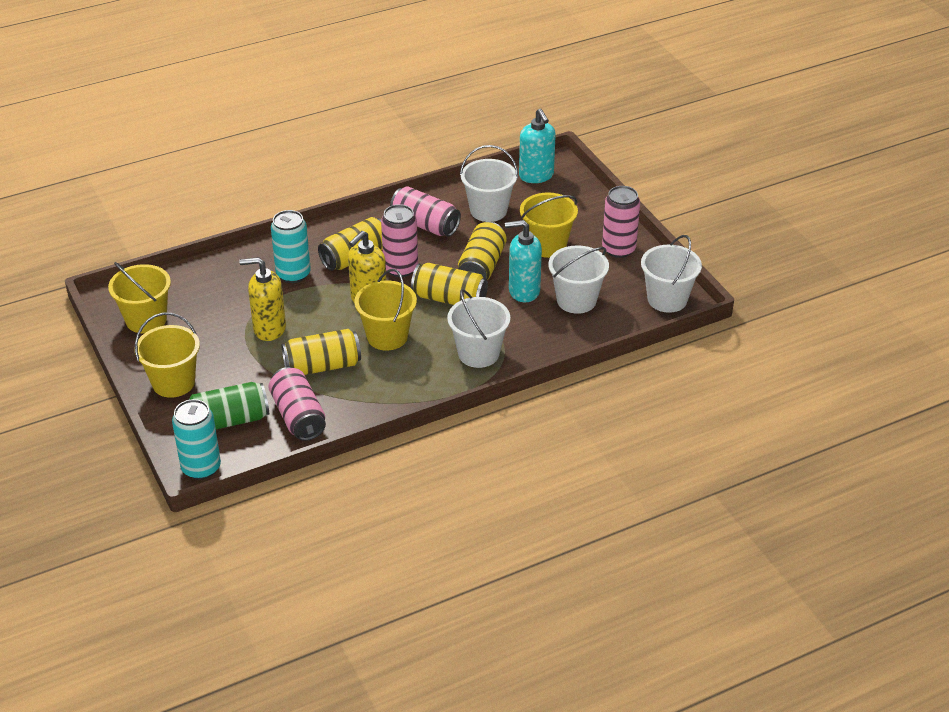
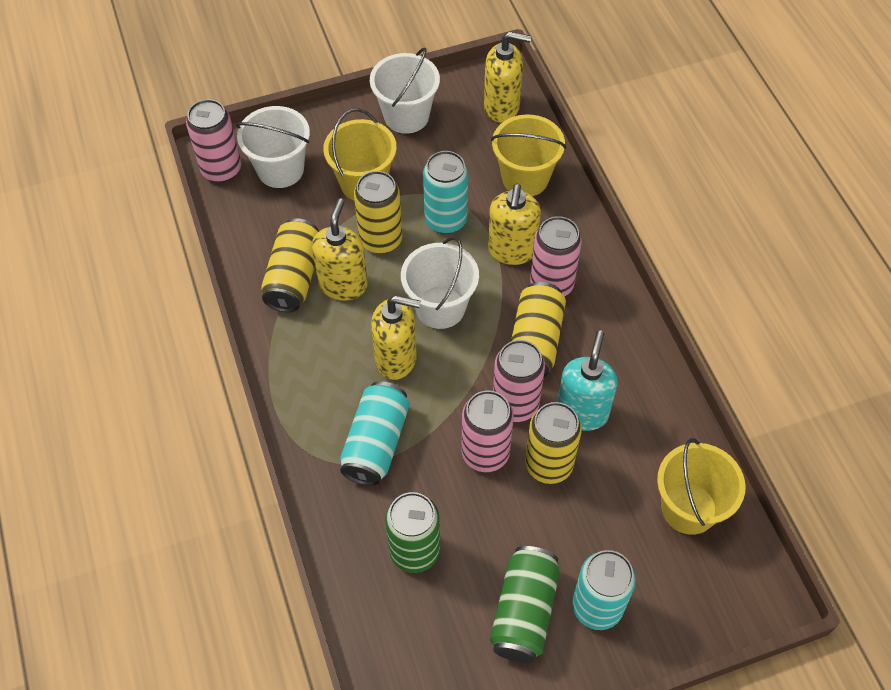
green can: [188,382,269,429] = 1 -> [385,492,440,573] [490,546,560,663] = 2
turquoise can: [172,399,221,479] [271,210,311,283] = 2 -> [340,381,410,486] [423,151,468,234] [572,550,636,630] = 3
turquoise soap dispenser: [505,220,542,303] [519,109,556,183] = 2 -> [557,330,618,431] = 1
white bucket: [447,289,510,368] [460,145,518,222] [548,245,609,314] [641,235,702,313] = 4 -> [236,106,310,188] [370,47,440,134] [401,237,479,329] = 3
yellow bucket: [108,262,171,333] [135,313,200,398] [354,269,417,351] [520,192,578,258] = 4 -> [323,109,396,200] [491,115,566,196] [657,438,745,535] = 3
yellow soap dispenser: [239,257,286,341] [348,231,387,302] = 2 -> [312,198,368,301] [371,295,421,380] [484,31,531,123] [488,184,541,265] = 4

